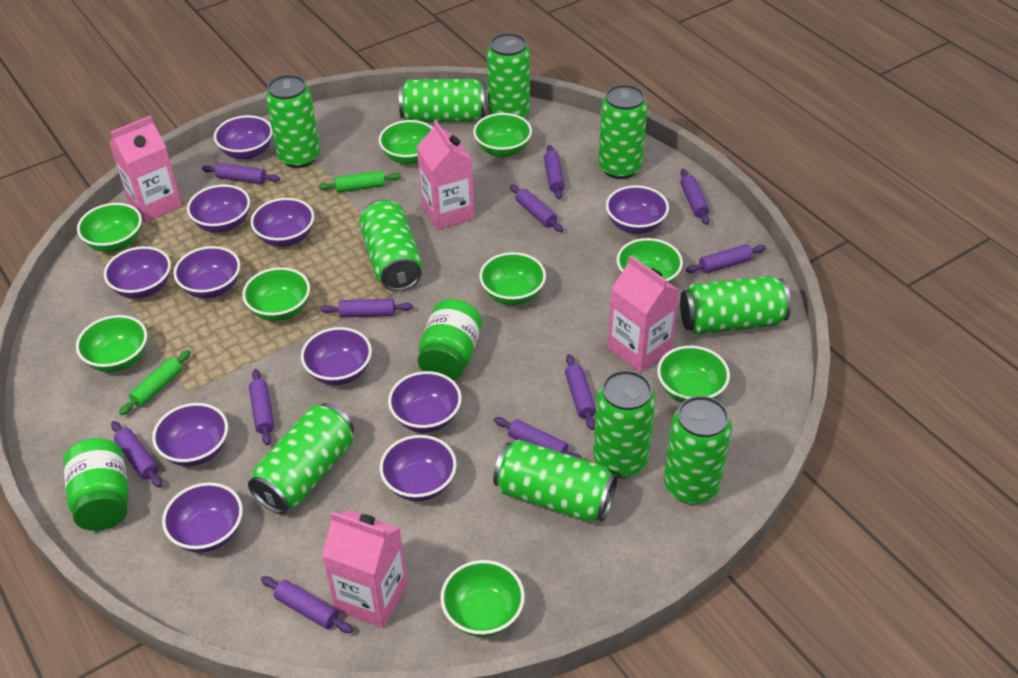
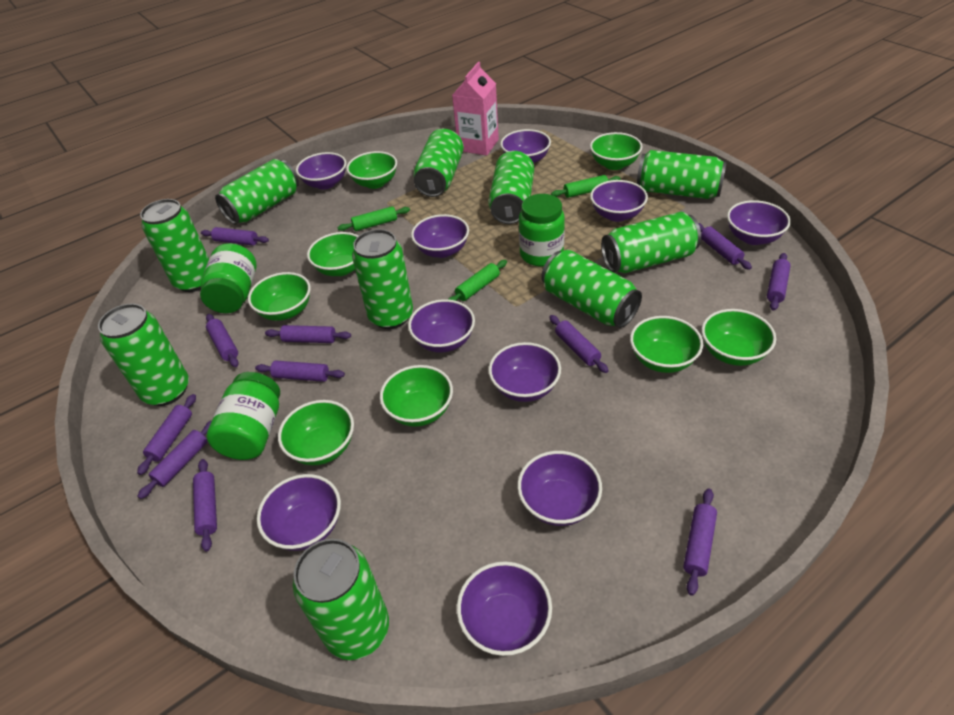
green bowl: [76,315,147,372] [77,203,142,252] [242,267,310,321] [379,120,433,165] [440,560,525,637] [473,113,532,157] [479,252,546,305] [616,238,683,283] [657,346,730,403] = 9 -> [248,272,311,321] [278,400,354,465] [307,232,358,276] [346,151,397,189] [380,365,453,427] [590,132,643,170] [630,316,703,373] [702,309,776,366] = 8
green jar: [63,438,129,531] [418,299,482,380] = 2 -> [200,243,257,313] [207,372,280,460] [519,194,565,266] = 3
green rolling pin: [119,350,191,415] [318,171,401,192] = 2 -> [337,206,410,231] [449,260,507,301] [551,175,621,198] = 3
pink carton: [109,116,182,222] [322,511,407,628] [417,120,475,230] [608,256,680,373] = 4 -> [452,62,499,156] = 1
purple bowl: [104,246,171,299] [152,403,228,466] [162,482,243,553] [173,246,240,298] [187,184,250,233] [214,115,273,160] [250,198,314,247] [301,327,372,385] [380,435,457,501] [388,371,462,433] [606,185,669,234] = 11 -> [257,474,341,551] [296,152,347,190] [408,299,475,353] [411,214,469,258] [457,561,552,656] [488,342,561,402] [500,129,551,164] [517,451,602,526] [590,180,648,222] [727,200,791,245] = 10

